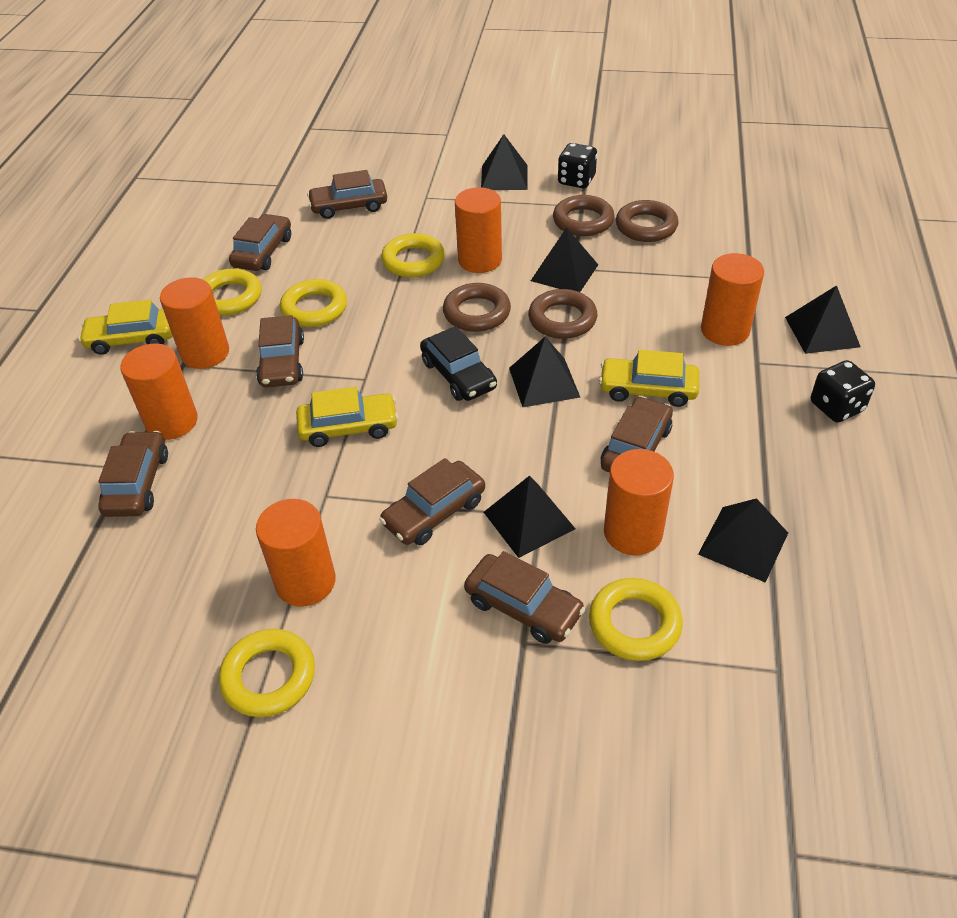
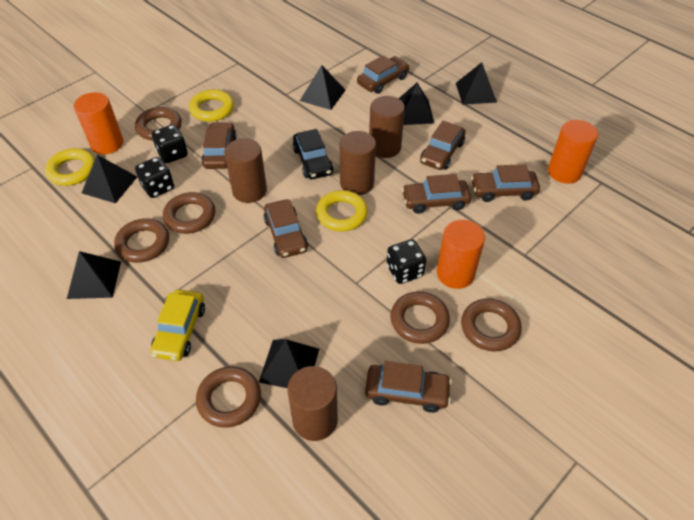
black dice: [558,143,597,188] [811,360,875,423] = 2 -> [135,157,174,198] [152,125,188,163] [387,239,426,284] = 3
brown cylinder: none = 0 -> [224,138,267,203] [287,366,338,441] [340,131,376,195] [369,96,405,158] = 4
brown ring: [443,283,511,332] [528,289,597,339] [553,195,615,236] [616,200,679,242] = 4 -> [114,218,169,263] [135,107,182,141] [163,192,215,234] [196,366,261,428] [391,291,450,344] [461,298,522,351] = 6
orange cylinder: [120,344,198,440] [160,277,229,369] [256,499,336,607] [455,187,502,273] [604,449,674,555] [701,253,764,346] = 6 -> [74,92,123,154] [437,220,485,289] [548,120,598,184] = 3
yellow car: [78,299,172,355] [296,387,398,447] [599,350,699,407] = 3 -> [150,290,205,361] = 1
yellow ring: [203,268,262,315] [219,629,315,717] [280,279,347,327] [381,233,445,277] [589,578,683,661] = 5 -> [45,148,95,186] [189,89,234,122] [316,190,368,231] = 3

